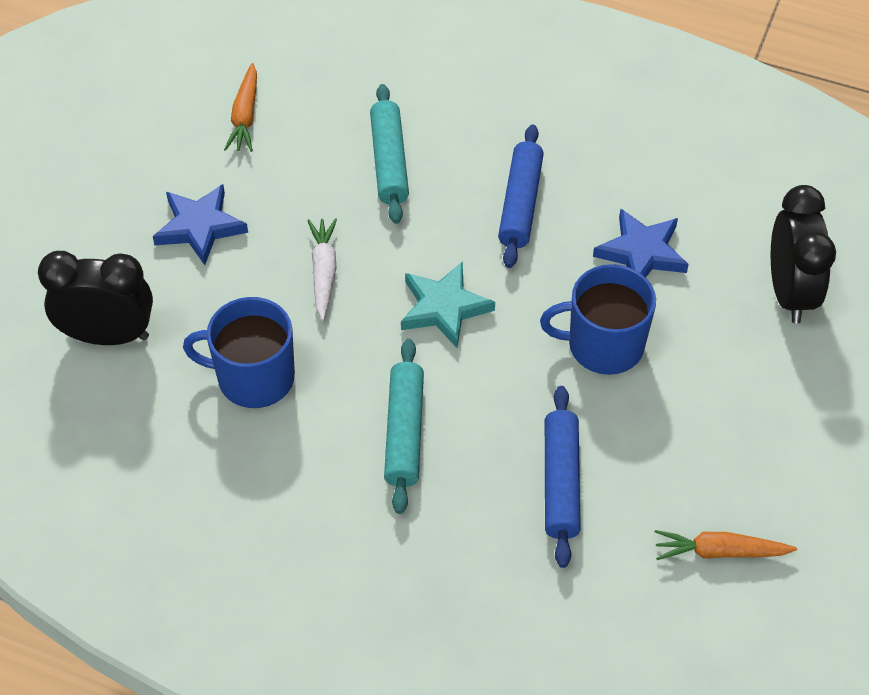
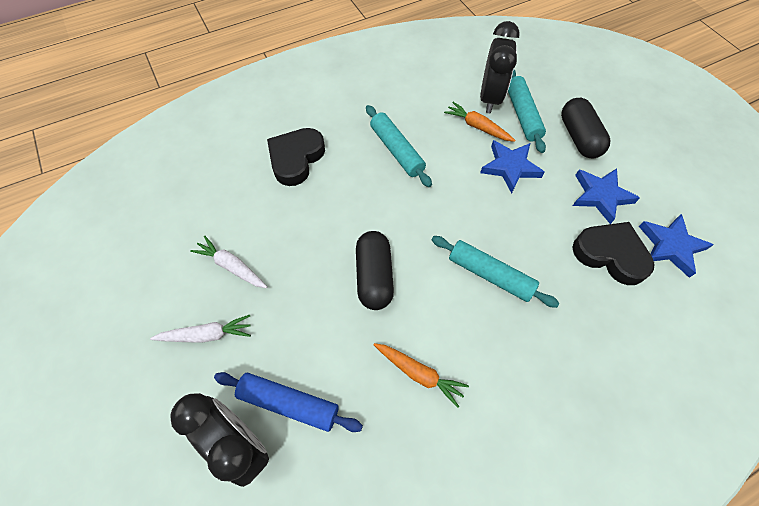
black capsule: none = 0 -> [356,231,394,310] [561,98,610,158] = 2
black heart: none = 0 -> [267,128,325,186] [572,222,654,285] = 2
blue mug: [183,297,295,408] [540,264,656,375] = 2 -> none = 0
blue rolling pin: [498,125,544,268] [545,386,581,568] = 2 -> [214,372,363,432] = 1
blue star: [153,184,248,265] [593,209,689,277] = 2 -> [480,140,545,193] [573,168,640,224] [639,214,714,278] = 3
turquoise rolling pin: [370,84,409,224] [384,339,424,514] = 2 -> [366,105,432,187] [432,236,559,308] [508,70,546,153] = 3
turquoise star: [401,262,495,348] = 1 -> none = 0
white carrot: [307,218,337,321] = 1 -> [150,315,251,343] [190,235,267,288] = 2

